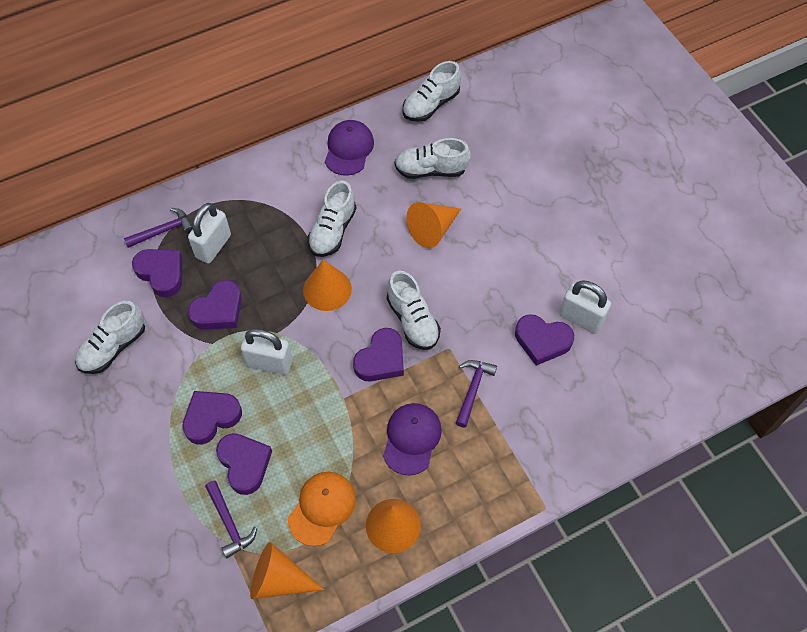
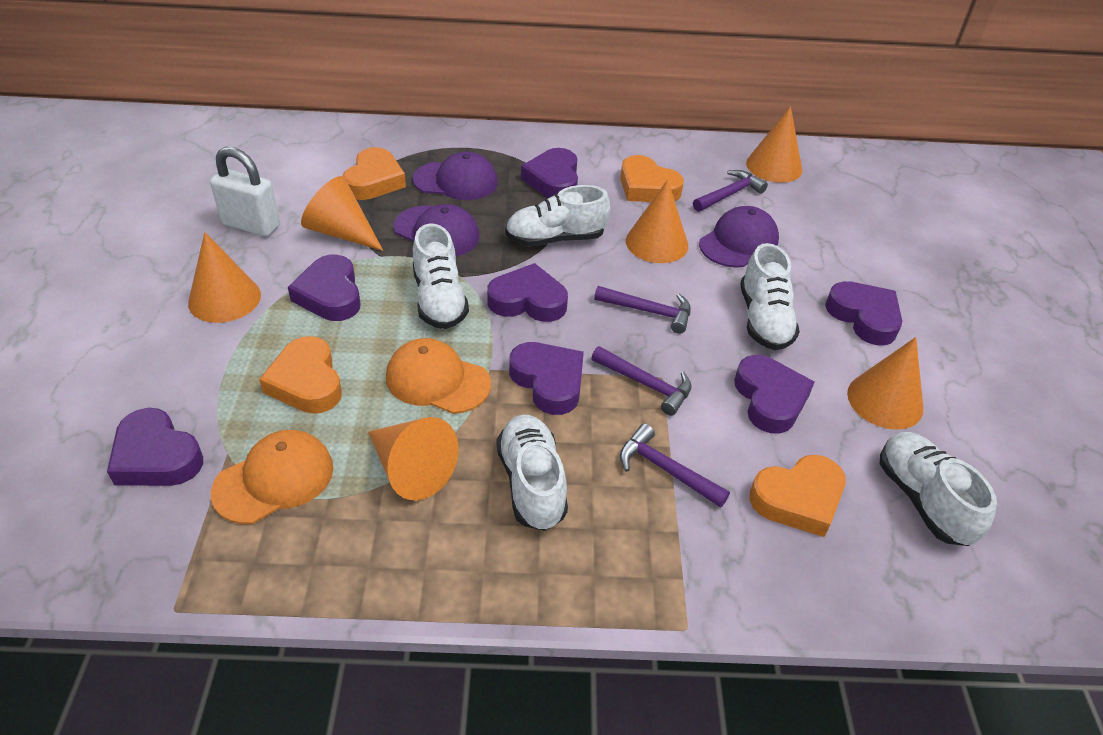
orange cap: [288,472,356,546] = 1 -> [211,430,333,524] [386,338,491,414] = 2
orange cone: [250,542,324,599] [303,260,352,311] [366,499,421,553] [406,202,461,248] = 4 -> [188,232,261,323] [301,176,383,251] [368,417,459,500] [626,180,688,263] [746,106,803,183] [847,337,923,430] = 6
orange heart: none = 0 -> [259,336,342,414] [343,147,406,200] [620,155,684,202] [749,455,846,537] = 4
purple cap: [325,120,374,176] [383,403,442,475] = 2 -> [394,204,479,256] [413,152,498,200] [699,206,779,268] = 3
purple hammer: [124,208,193,248] [205,480,257,558] [456,360,497,427] = 3 -> [592,346,692,416] [594,286,691,334] [620,424,730,508] [693,170,768,212] = 4
purple heart: [132,249,182,297] [182,391,242,445] [188,280,242,330] [216,433,272,495] [353,328,404,382] [515,314,574,366] = 6 -> [107,408,203,486] [288,254,361,321] [487,263,568,322] [509,342,584,415] [521,148,578,198] [734,355,814,434] [825,281,902,345] = 7
white padlock: [188,203,231,264] [241,329,292,375] [559,281,611,334] = 3 -> [210,147,280,236] = 1

